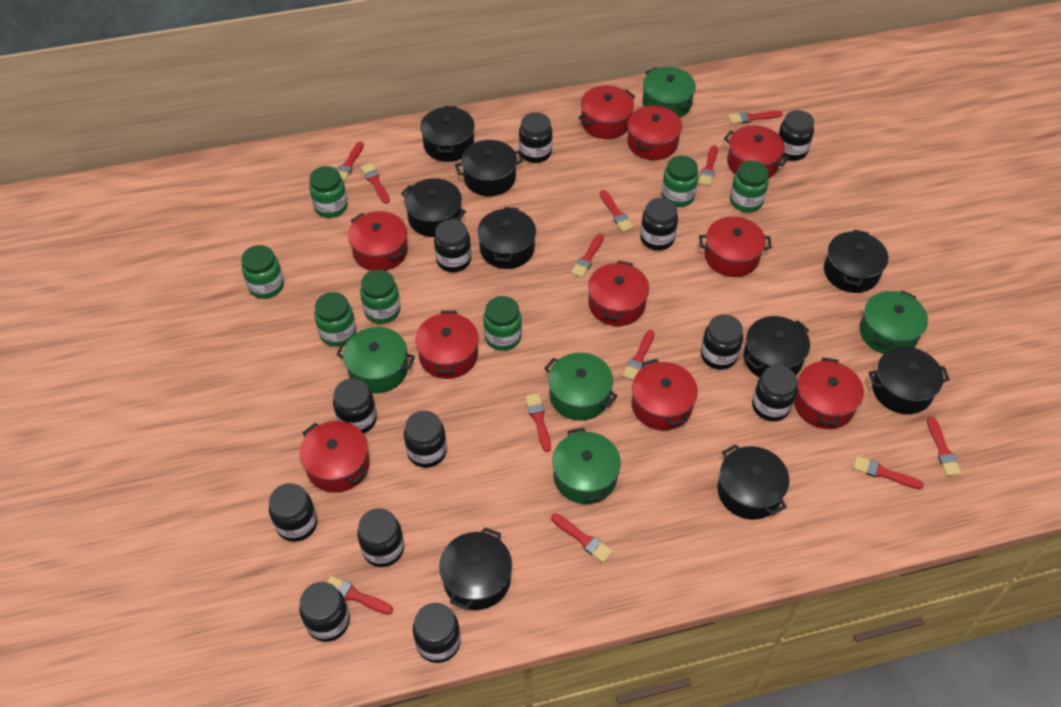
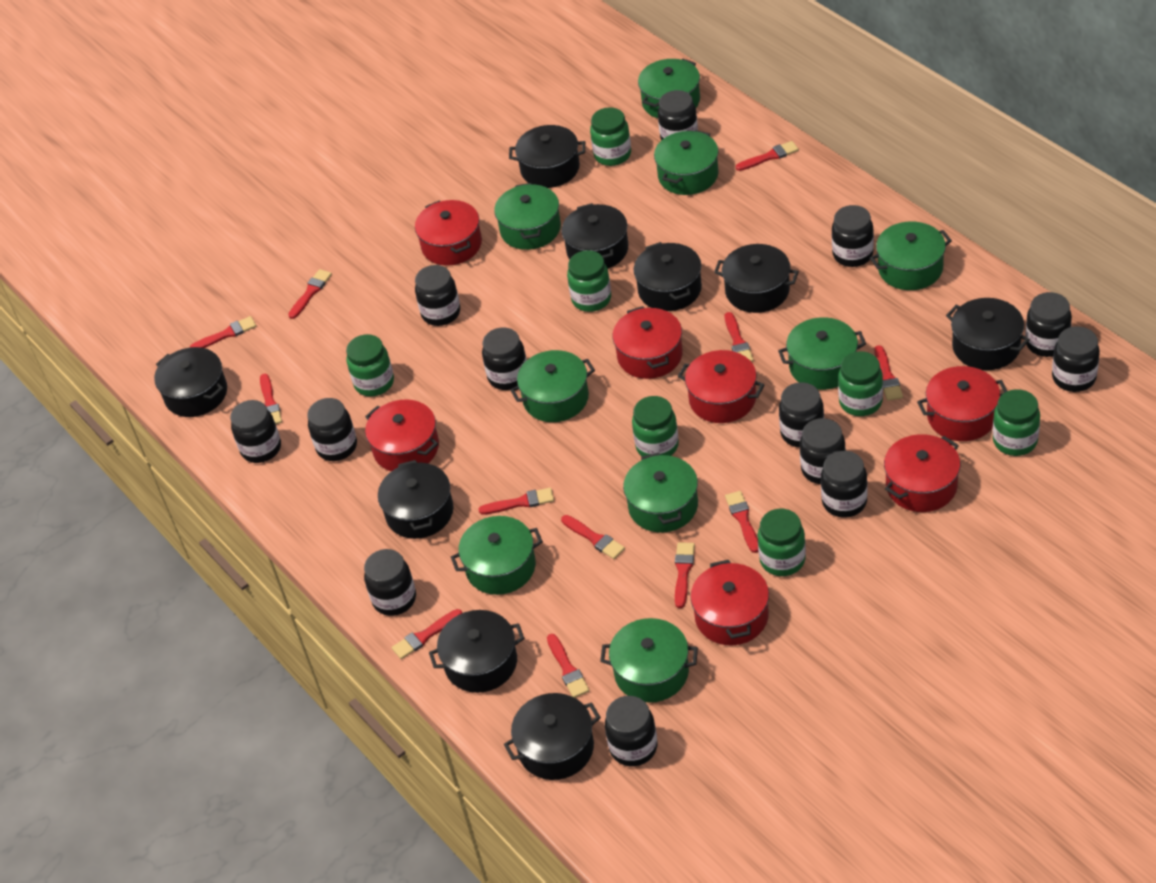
black jar: [269,483,317,542] [299,582,350,642] [333,379,377,434] [357,508,404,567] [404,411,447,468] [413,603,461,663] [434,219,471,272] [519,112,552,163] [640,198,678,250] [701,314,743,370] [752,365,798,421] [778,110,814,161] = 12 -> [230,400,281,463] [307,398,357,461] [364,549,416,616] [415,265,460,326] [482,327,527,390] [605,696,658,766] [658,90,698,140] [779,382,824,448] [800,418,846,484] [821,451,868,518] [832,205,874,267] [1025,292,1072,357] [1052,326,1100,392] = 13
green pot: [336,327,415,394] [544,353,618,421] [552,428,621,504] [642,67,696,118] [859,290,928,354] = 5 -> [451,516,543,595] [494,183,561,250] [510,350,595,422] [600,618,698,703] [623,452,698,532] [638,59,700,118] [654,130,719,195] [778,317,866,390] [870,222,952,290] = 9
red pot: [300,421,370,493] [348,211,408,271] [415,311,479,379] [578,86,635,139] [588,261,649,326] [627,105,682,160] [631,359,698,430] [699,216,772,277] [724,125,789,179] [794,358,864,429] = 10 -> [365,399,439,472] [415,200,482,266] [613,306,683,379] [678,350,765,423] [690,560,769,645] [884,434,960,512] [917,366,1007,441] = 7

